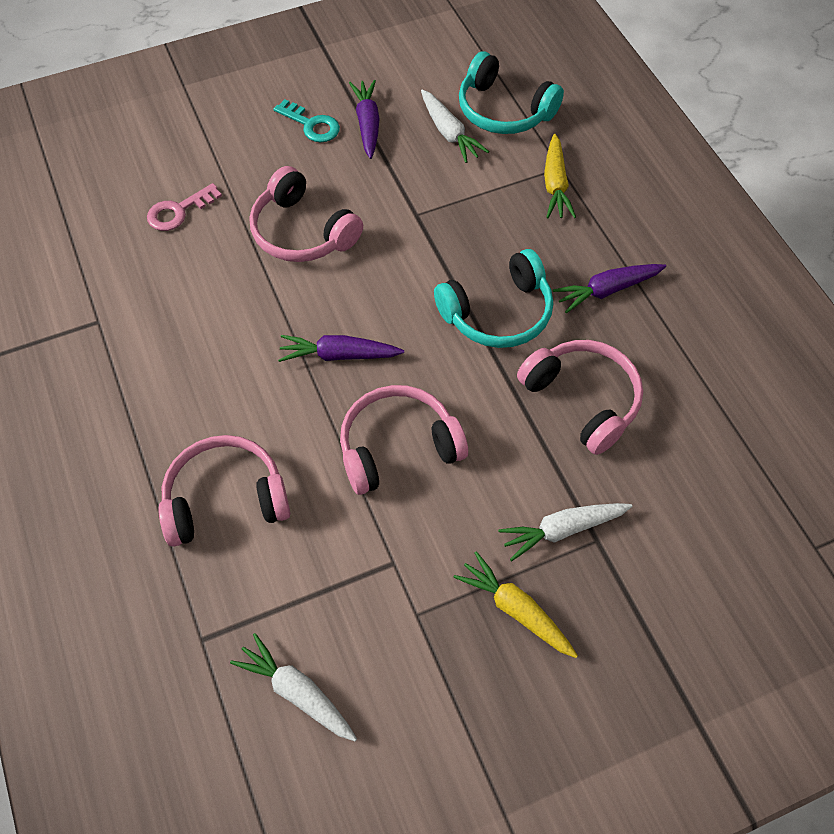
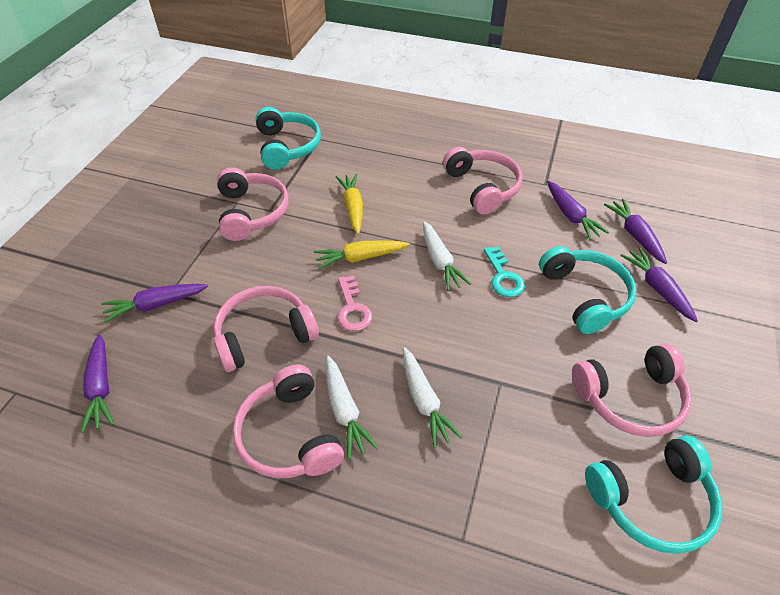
pink headphones: [158,435,290,547] [250,166,363,262] [340,385,468,495] [517,340,643,455] = 4 -> [213,286,319,372] [217,167,289,241] [232,364,344,478] [443,147,523,215] [572,344,692,437] = 5
purple carrot: [278,335,404,362] [349,80,380,159] [553,264,666,313] = 3 -> [81,334,114,433] [101,284,208,323] [547,181,609,240] [604,199,667,264] [620,248,698,322] = 5
turquoise headphones: [434,249,553,348] [459,51,564,134] = 2 -> [256,107,321,170] [539,246,636,334] [585,436,722,554] = 3

